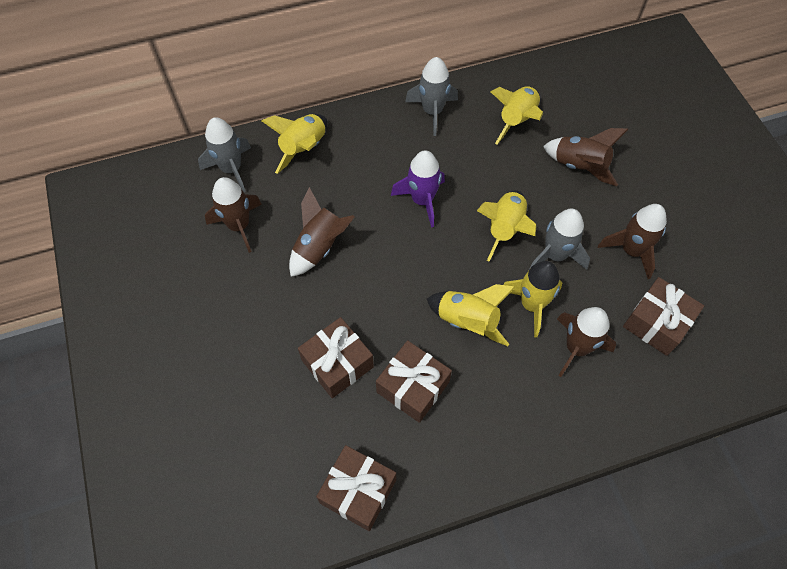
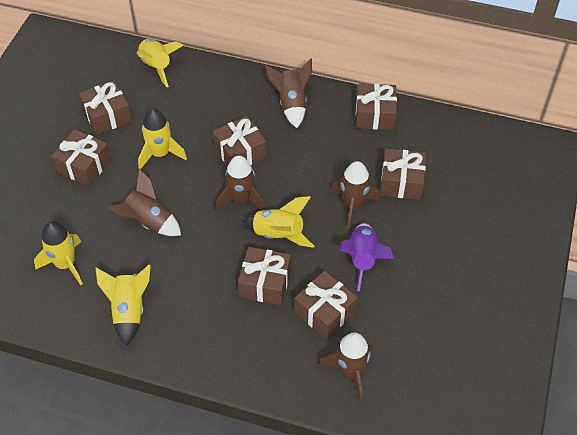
brown gift: [298,317,374,398] [316,445,396,531] [376,340,452,423] [623,277,704,356] = 4 -> [51,129,111,187] [79,80,132,135] [213,116,267,166] [238,247,291,305] [294,271,358,339] [356,84,397,130] [380,148,426,200] = 7
grey rocket: [198,117,251,192] [405,57,458,136] [528,209,590,271] = 3 -> none = 0

